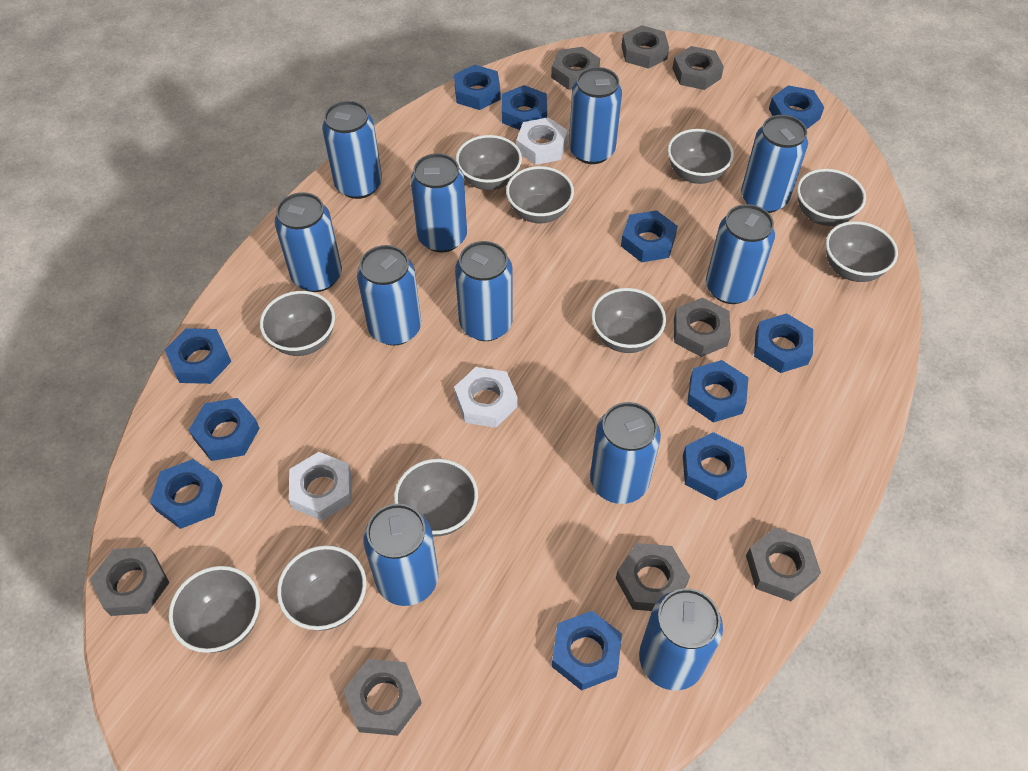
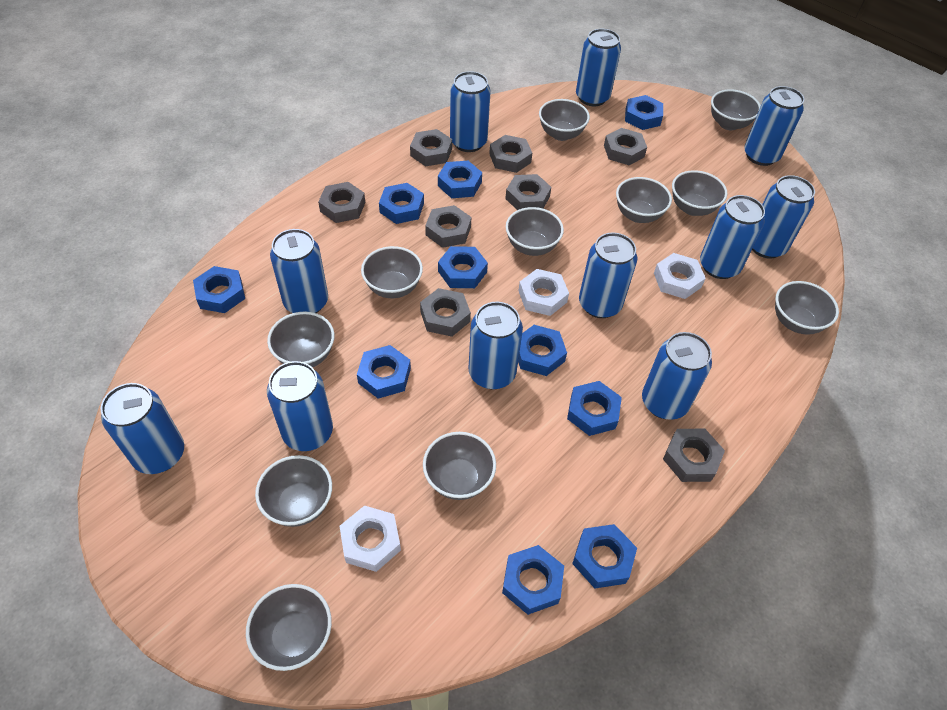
blue nut: [150,459,223,529] [165,328,231,384] [189,398,260,461] [454,65,500,110] [502,85,547,130] [552,611,622,691] [621,210,678,262] [683,432,747,501] [687,360,748,423] [754,313,813,373] [769,85,824,129] = 11 -> [193,266,245,313] [357,345,411,399] [379,183,424,224] [438,161,482,198] [438,246,488,288] [502,545,564,615] [518,325,567,376] [567,381,622,436] [572,524,637,588] [625,95,663,130] = 10
grey bowl: [168,566,260,653] [260,291,335,356] [277,545,366,631] [394,459,478,536] [456,135,522,190] [506,166,574,223] [591,288,666,353] [668,129,734,184] [797,169,866,226] [826,221,898,282] = 10 -> [246,584,332,671] [255,455,332,527] [267,312,335,367] [361,246,423,298] [423,432,496,500] [506,207,564,256] [539,99,590,141] [616,177,672,223] [672,170,727,216] [711,89,761,130] [775,281,839,335] = 11

